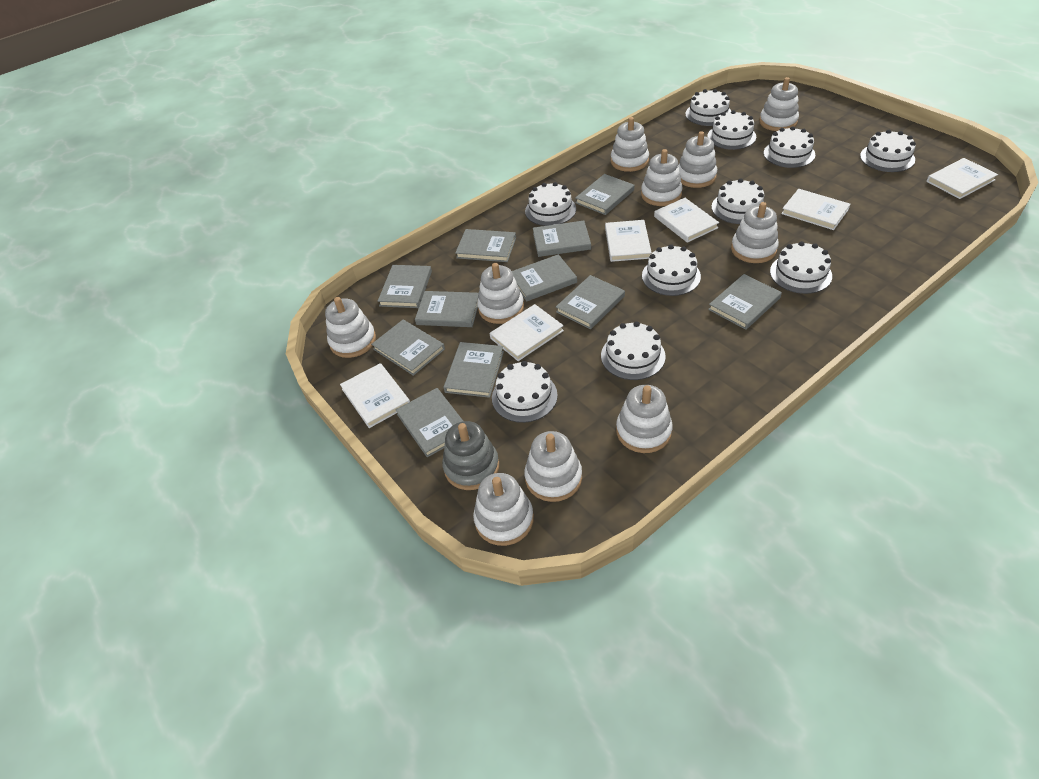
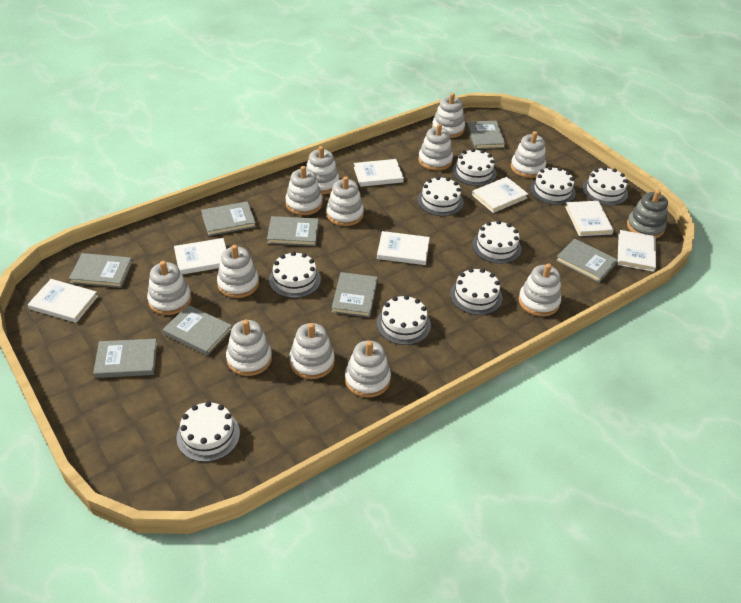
grey book: [371,320,445,376] [378,265,432,308] [396,388,463,457] [415,291,479,327] [443,342,504,398] [455,229,516,262] [512,254,577,301] [533,220,591,257] [556,275,625,329] [575,174,634,215] [708,274,782,330] = 11 -> [69,253,133,288] [93,339,157,378] [163,305,232,356] [201,201,256,236] [267,216,319,246] [332,272,378,318] [467,121,506,149] [556,238,618,283] = 8
white book: [340,363,410,428] [490,304,564,361] [605,220,652,262] [654,198,719,243] [781,189,850,230] [926,158,998,199] = 6 -> [28,279,98,323] [174,238,226,275] [354,159,404,187] [377,231,430,265] [472,177,528,213] [565,201,614,236] [617,230,656,272] = 7
white cake: [492,361,558,423] [525,182,576,226] [601,321,666,380] [642,244,701,296] [685,89,731,126] [707,110,756,150] [711,178,764,224] [764,126,815,168] [770,241,832,294] [860,130,916,172] = 10 -> [176,401,240,462] [269,251,321,298] [376,295,431,345] [417,176,464,216] [450,268,502,315] [452,148,497,186] [472,220,521,264] [530,166,576,205] [582,167,628,205] = 9
white stacking toy: [325,297,376,358] [473,473,534,546] [477,263,524,324] [524,431,582,502] [611,117,649,172] [616,385,673,453] [641,149,683,206] [678,131,717,188] [731,202,779,263] [759,77,799,131] = 10 -> [147,261,191,315] [217,245,259,298] [226,320,272,376] [285,166,323,215] [289,323,335,379] [306,146,339,194] [326,176,364,226] [345,340,391,398] [418,124,453,171] [432,93,465,138] [511,131,546,178] [518,263,561,316] = 12

